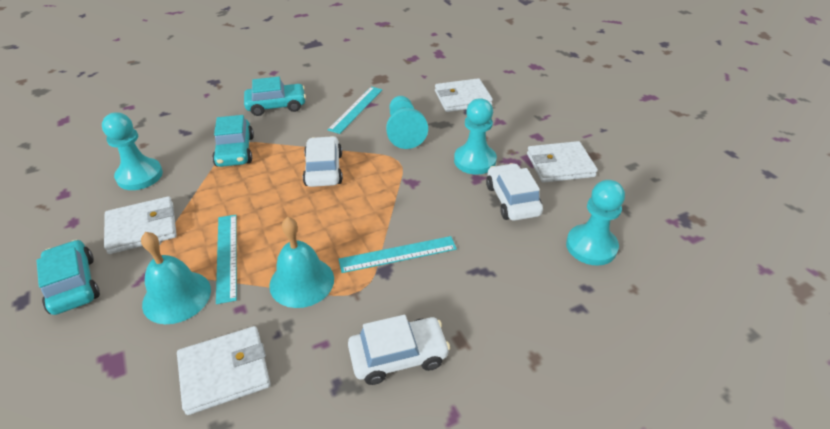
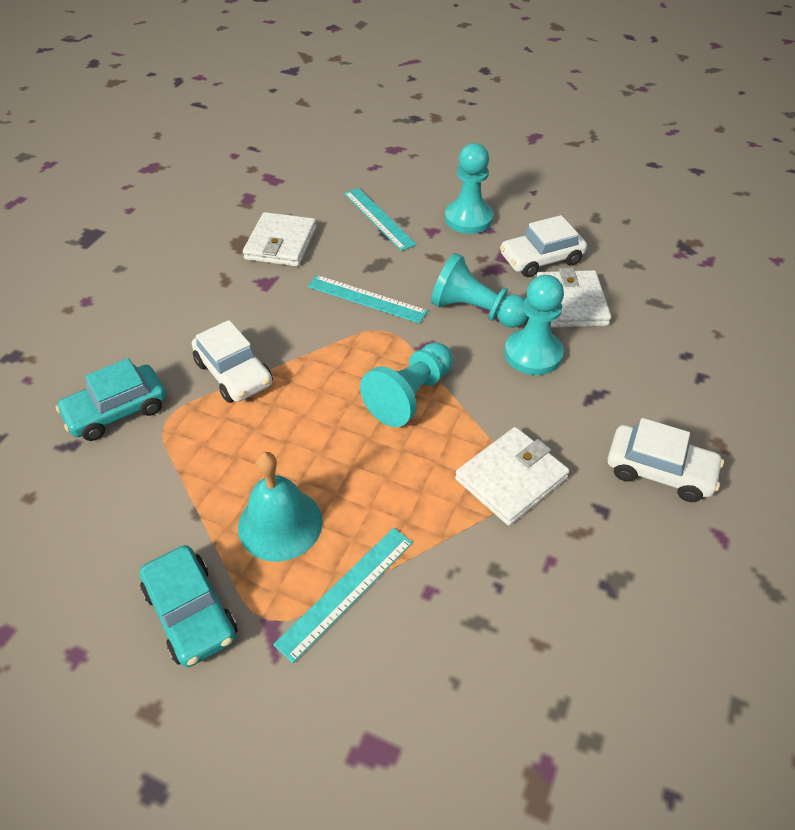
turquoise bell: [141,232,211,324] [269,217,334,308] = 2 -> [238,452,323,562] = 1
turquoise car: [37,240,100,315] [212,115,254,167] [244,77,306,116] = 3 -> [55,358,166,441] [140,545,237,667] = 2
white wallet: [104,196,177,254] [177,326,271,415] [435,78,493,112] [527,141,598,183] = 4 -> [243,212,317,266] [455,427,570,526] [537,267,611,328] = 3

